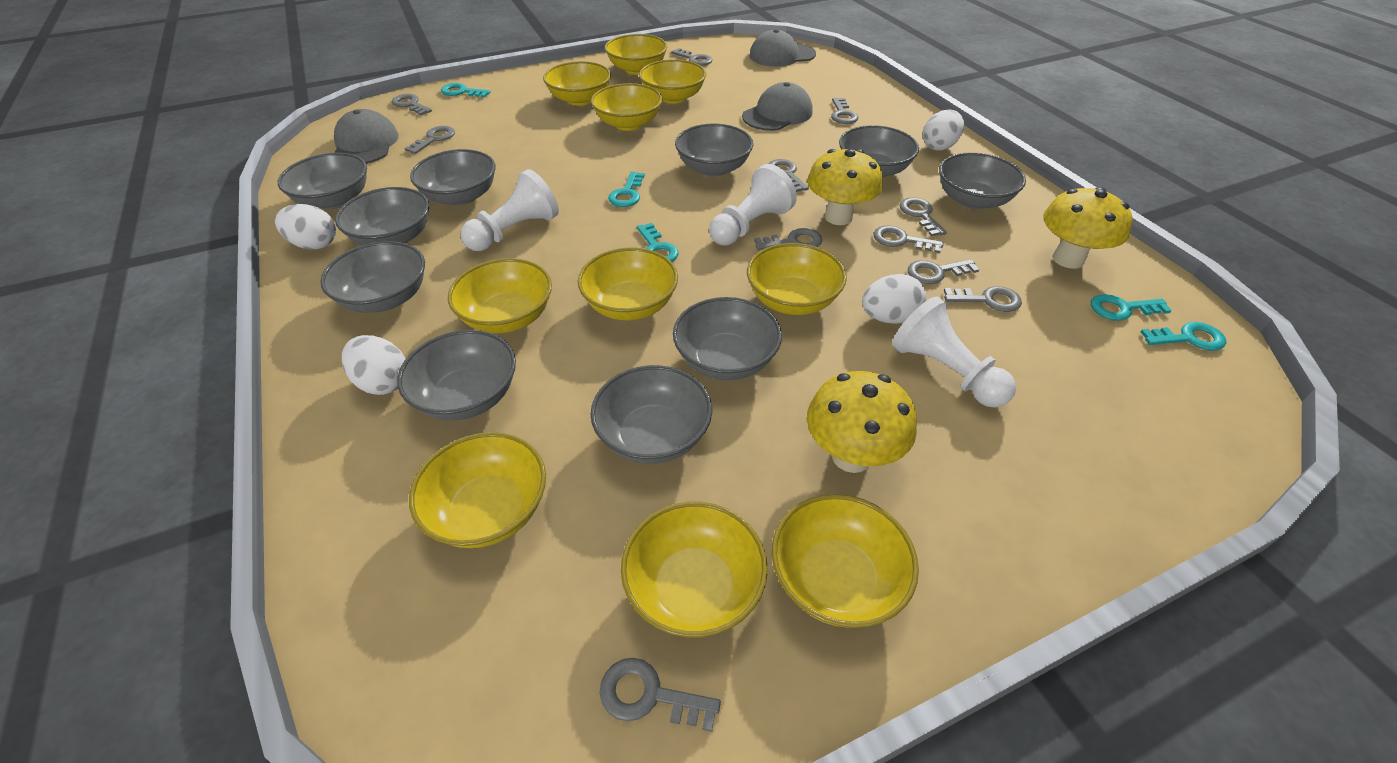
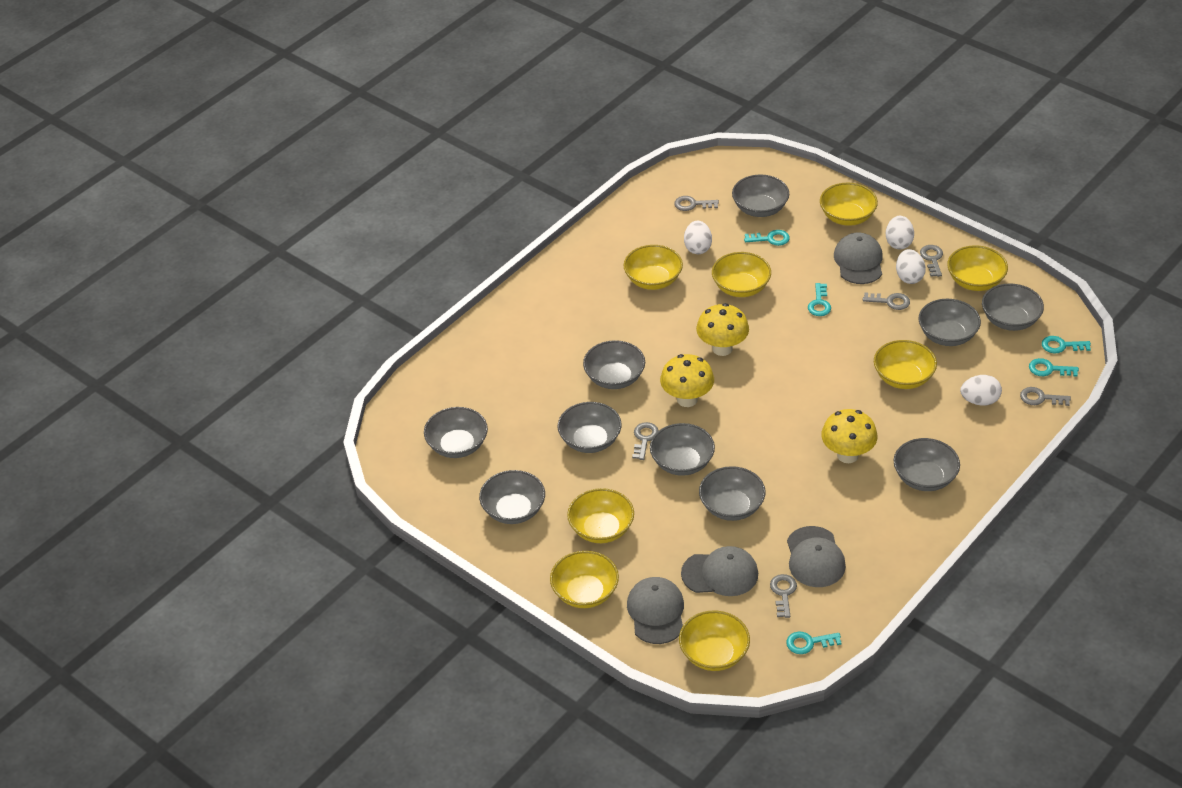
grey cap: [334,109,399,164] [742,82,813,131] [749,29,816,67] = 3 -> [627,577,684,644] [681,546,758,596] [787,526,846,587] [834,232,883,284] = 4
grey key: [391,94,432,115] [404,126,455,154] [600,658,721,732] [671,48,712,66] [754,228,822,250] [768,159,809,192] [831,98,858,124] [873,225,944,253] [899,197,947,236] [908,259,980,284] [944,286,1022,312] = 11 -> [632,422,659,460] [674,196,719,211] [770,574,797,618] [863,293,910,310] [920,245,943,277] [1020,387,1071,406] = 6
white pawn: [460,169,559,251] [709,164,797,246] [892,296,1016,408] = 3 -> none = 0
yellow bowl: [409,432,546,548] [448,258,552,333] [543,61,611,106] [578,248,678,320] [591,83,662,131] [605,34,668,75] [621,502,768,637] [639,59,706,104] [747,243,847,315] [772,494,919,628] = 10 -> [550,551,619,608] [567,488,634,543] [624,245,683,290] [679,611,750,671] [712,252,771,297] [820,183,878,226] [874,340,937,389] [947,245,1008,291] = 8

